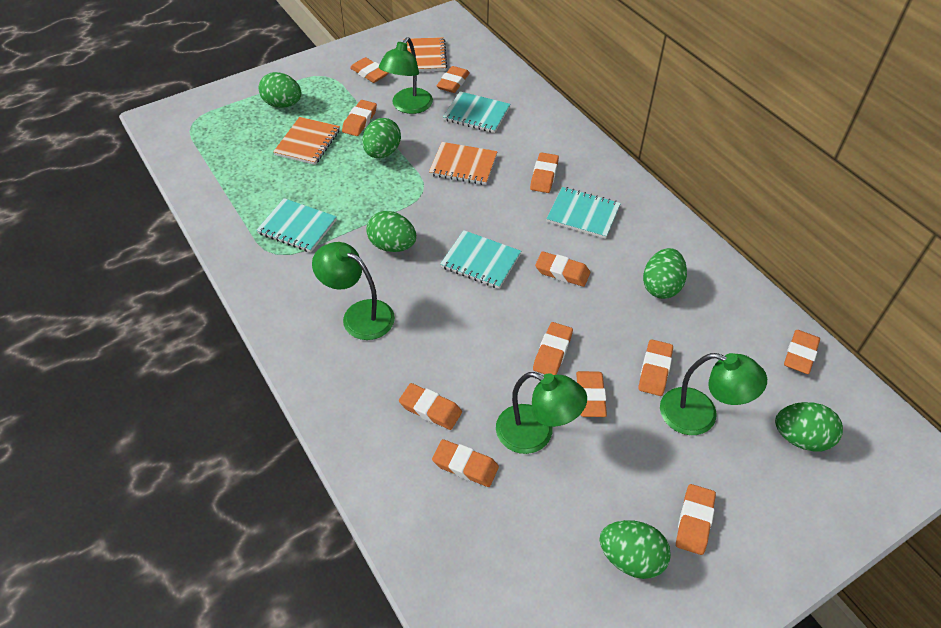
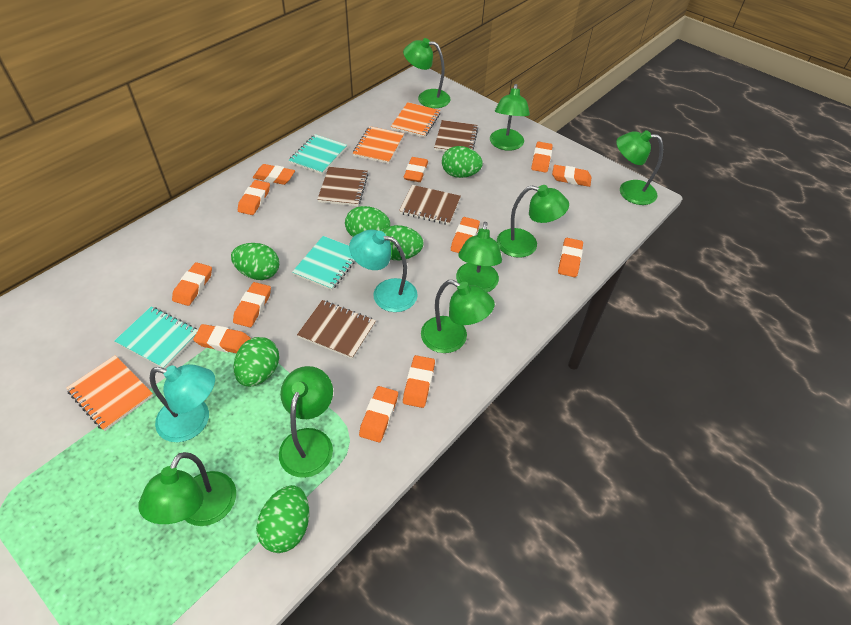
brown notebook: none = 0 -> [297,300,376,359] [317,167,368,206] [399,185,461,225] [434,120,478,152] = 4
green lamp: [312,242,395,340] [379,37,433,114] [496,372,587,454] [660,353,767,435] = 4 -> [138,452,236,526] [279,366,333,478] [403,38,450,108] [421,280,495,353] [456,222,502,292] [490,84,530,151] [497,185,569,258] [616,130,663,205] = 8
turquoise lamp: none = 0 -> [150,364,215,442] [349,229,418,312] = 2
turquoise notebook: [256,198,337,252] [440,230,521,289] [443,91,510,133] [546,187,621,239] = 4 -> [114,307,198,369] [289,134,347,174] [292,236,355,290] = 3

